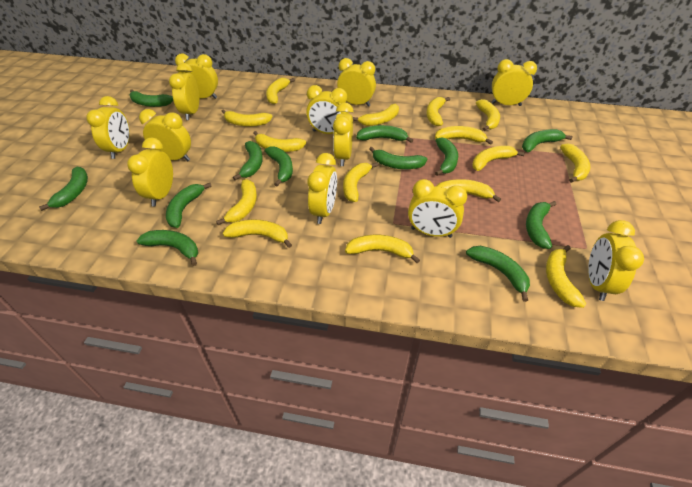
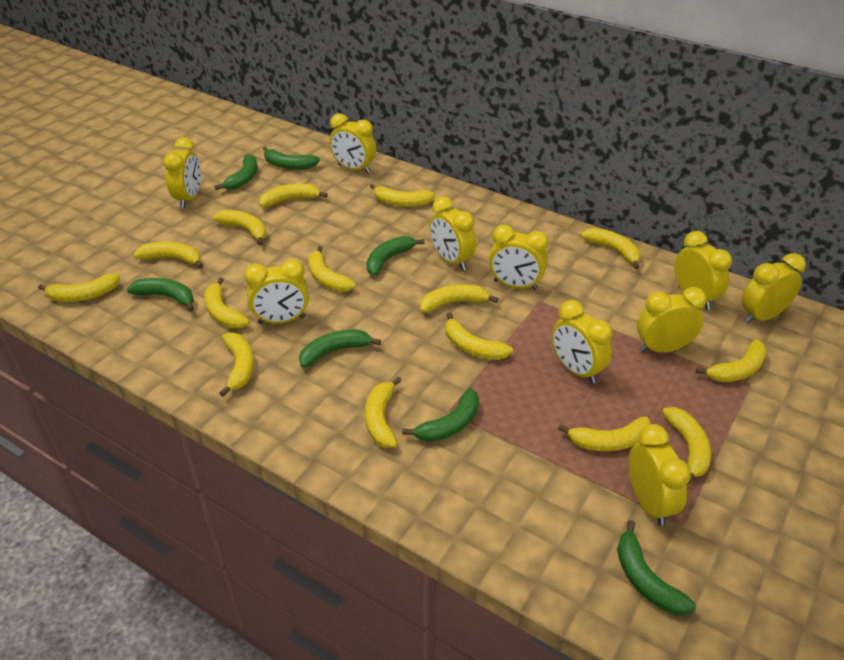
green banana: [39,166,88,211] [129,90,173,107] [136,230,198,266] [166,183,212,228] [233,141,263,180] [265,147,293,186] [356,125,413,143] [369,147,427,169] [435,137,458,176] [466,246,530,302] [522,129,573,152] [526,201,556,249] = 12 -> [127,278,194,312] [214,154,257,190] [263,146,320,170] [299,330,381,368] [366,236,425,276] [402,388,479,442] [617,520,696,615] = 7
yellow clock: [87,96,130,159] [127,138,173,207] [139,109,191,161] [169,63,199,120] [175,54,218,99] [306,85,349,134] [308,153,337,224] [333,103,354,166] [337,58,376,107] [408,179,467,238] [492,59,537,106] [588,220,644,301] = 12 -> [163,137,201,208] [244,259,309,324] [329,113,376,174] [429,196,476,270] [489,225,548,290] [552,300,613,384] [629,424,691,526] [637,287,707,353] [675,231,732,310] [742,253,806,324] = 10

